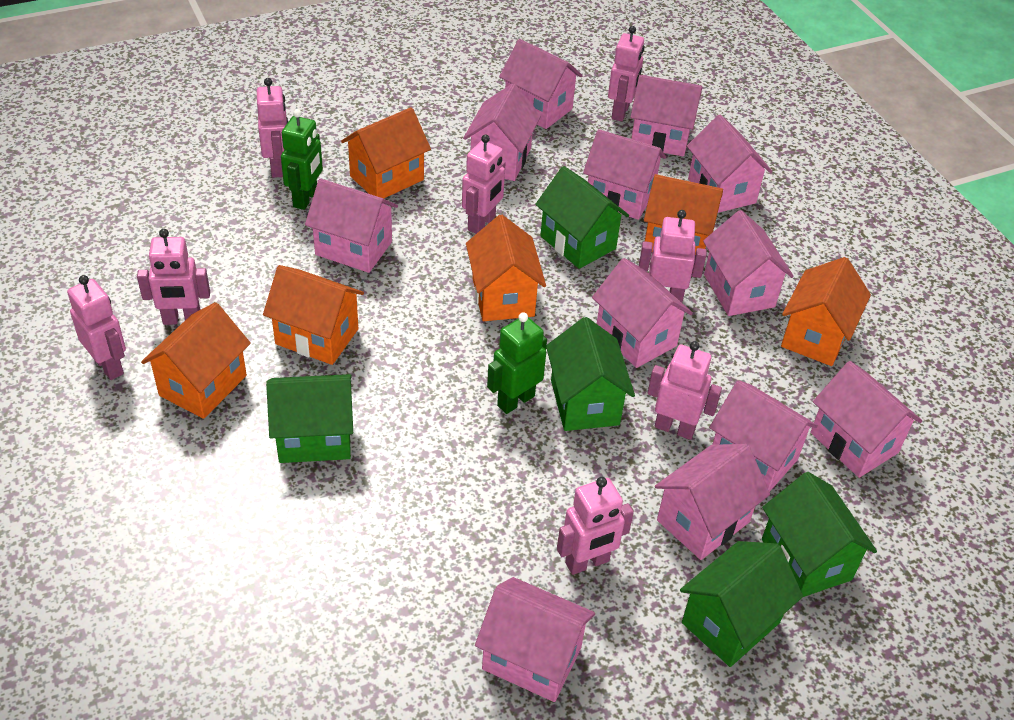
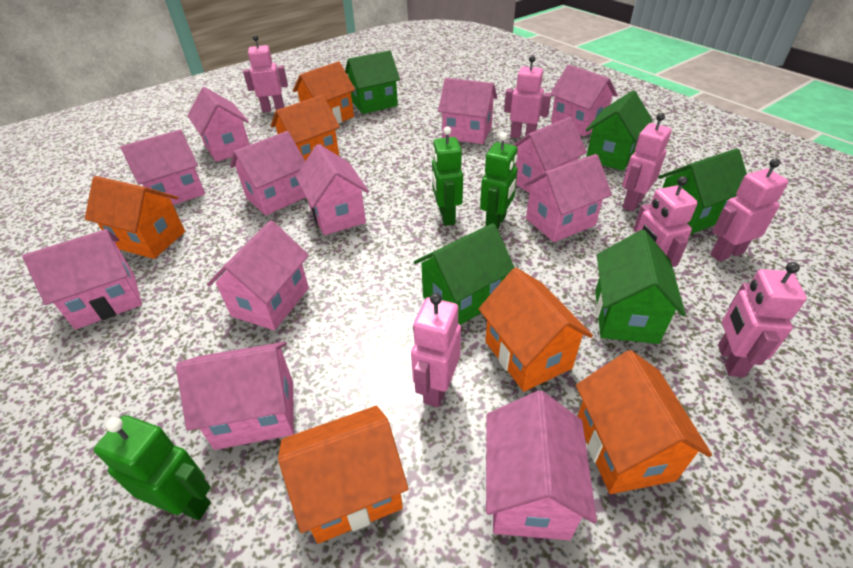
green robot: [281,109,323,210] [487,313,547,414] = 2 -> [94,415,211,520] [432,127,463,226] [480,132,518,229] = 3
pink robot: [67,275,126,380] [137,229,210,325] [257,78,288,178] [462,134,506,234] [557,477,634,575] [608,26,644,122] [639,210,707,302] [648,341,722,440] = 8 -> [243,35,288,112] [411,293,461,407] [504,55,551,138] [622,113,672,212] [633,176,698,267] [710,159,789,262] [718,262,807,377] = 7

